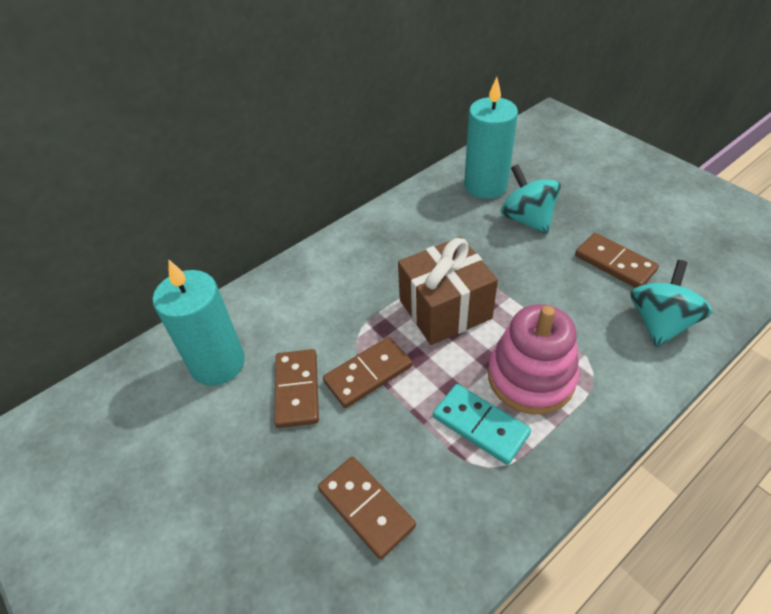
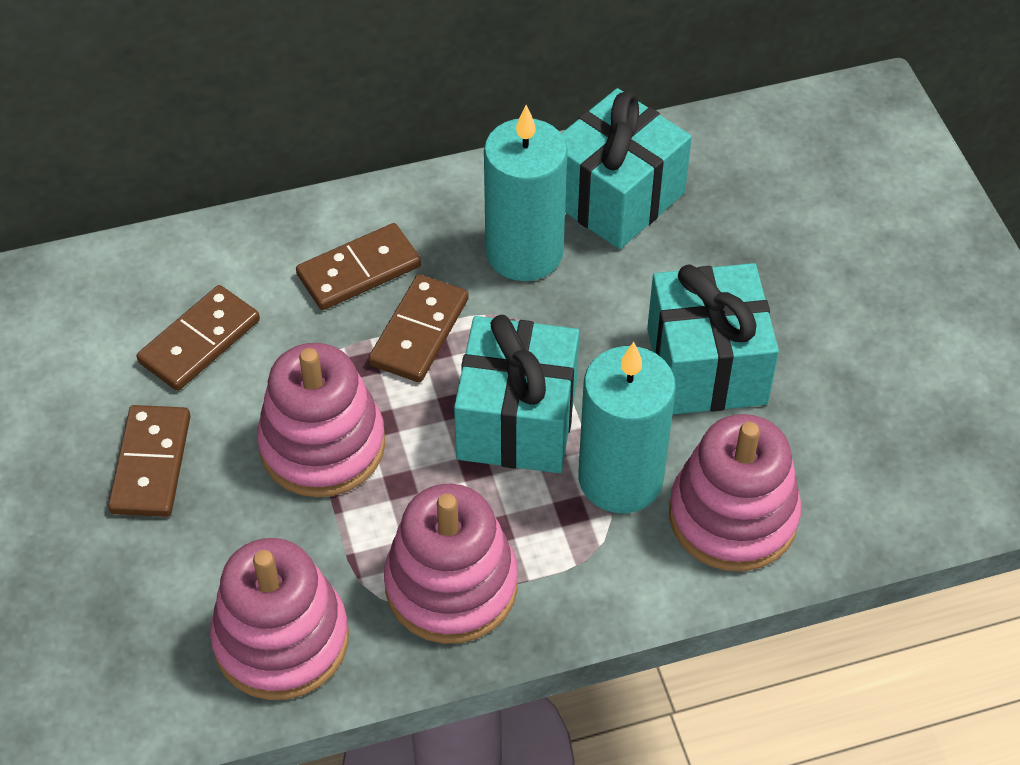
brown gift: [398,237,498,345] = 1 -> none = 0
pink stacking toy: [488,304,579,414] = 1 -> [210,538,349,700] [257,343,385,497] [384,484,518,644] [669,414,802,572] = 4
turquoise domino: [433,384,531,465] = 1 -> none = 0
turquoise gift: none = 0 -> [454,315,580,473] [561,88,692,249] [647,263,779,415] = 3
turquoise spinning top: [501,164,561,234] [630,260,712,347] = 2 -> none = 0

